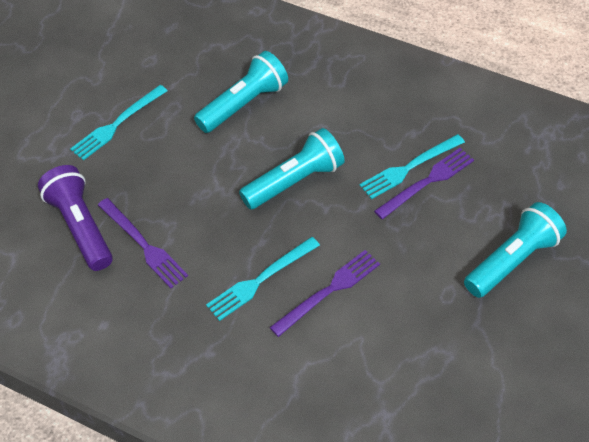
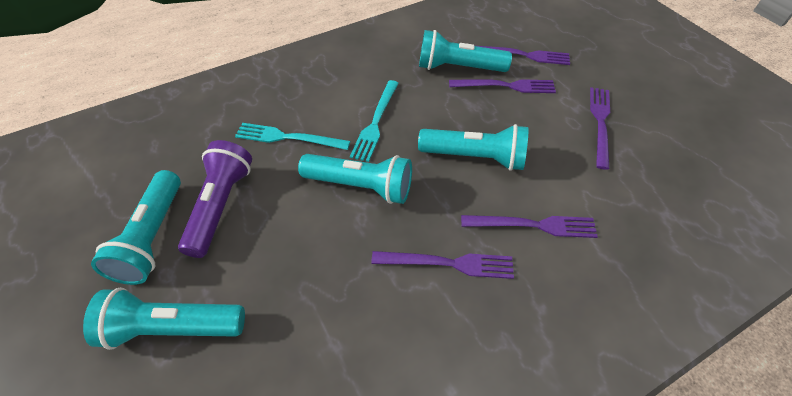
purple fork: [98,198,188,288] [270,250,380,337] [374,148,474,219] = 3 -> [371,251,514,279] [449,79,556,93] [461,215,598,238] [478,46,570,65] [590,87,610,170] = 5
turquoise flashlight: [194,51,288,133] [239,128,345,210] [464,202,567,298] = 3 -> [83,287,245,350] [91,170,181,285] [298,154,412,204] [418,124,528,171] [419,30,512,72] = 5
turquoise fork: [70,85,168,161] [206,237,320,321] [359,134,465,199] = 3 -> [235,123,350,150] [350,80,399,162] = 2

